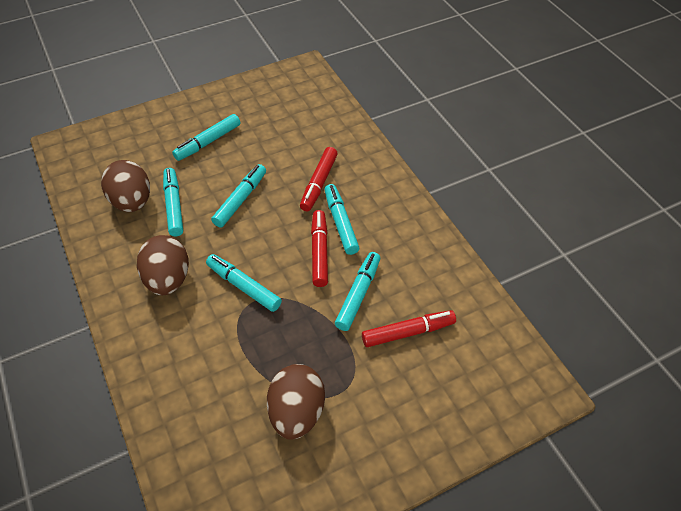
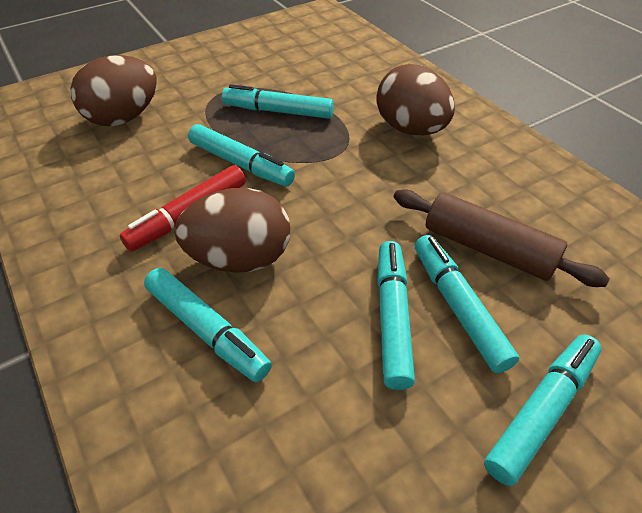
brown rolling pin: none = 0 -> [394,190,610,287] = 1
red marker: [300,147,338,211] [311,210,328,287] [362,310,456,347] = 3 -> [120,165,246,252] = 1

